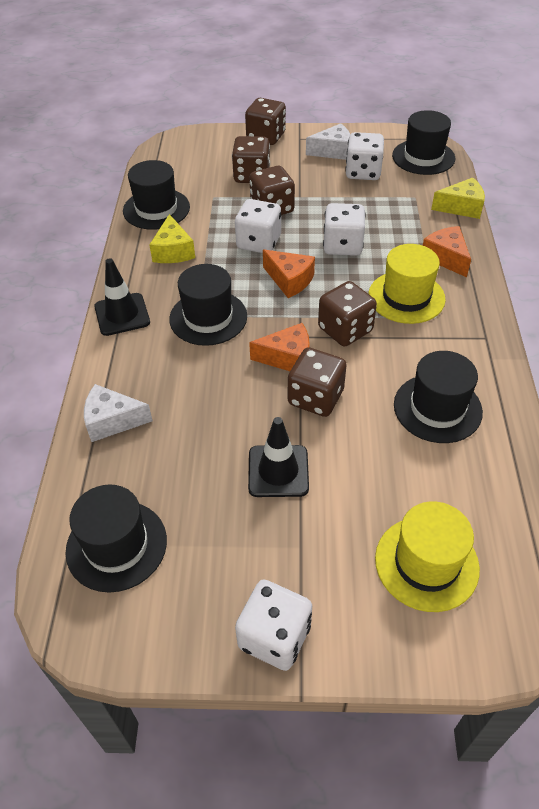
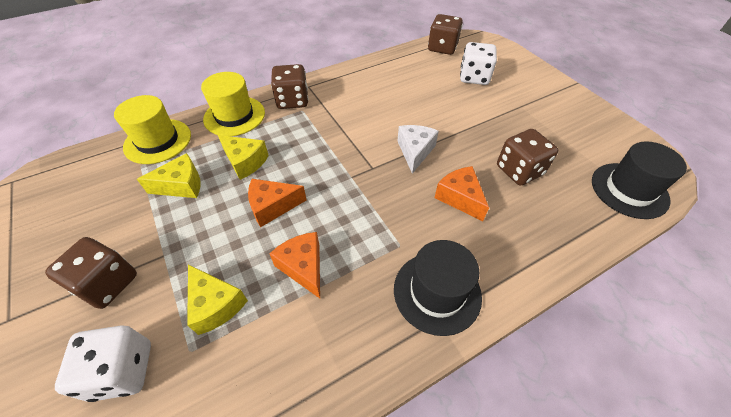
black hat: [66,485,167,593] [123,160,190,230] [169,264,247,346] [392,110,455,175] [394,351,483,443] = 5 -> [394,240,482,336] [592,141,687,219] = 2
black traffic cone: [94,258,150,336] [248,417,309,497] = 2 -> none = 0
brown dice: [232,136,270,183] [245,98,286,145] [249,166,295,215] [288,347,347,417] [318,281,377,346] = 5 -> [45,237,137,309] [271,64,308,109] [428,14,463,55] [497,129,558,186] = 4
white cheese: [84,384,153,442] [306,123,350,160] = 2 -> [397,125,439,174] = 1
white dice: [235,199,281,253] [235,579,312,671] [323,203,365,256] [345,132,384,180] = 4 -> [55,325,151,402] [460,42,497,85] = 2
yellow cheese: [149,214,195,263] [431,178,485,219] = 2 -> [137,153,201,198] [187,265,248,335] [218,135,269,180] = 3

